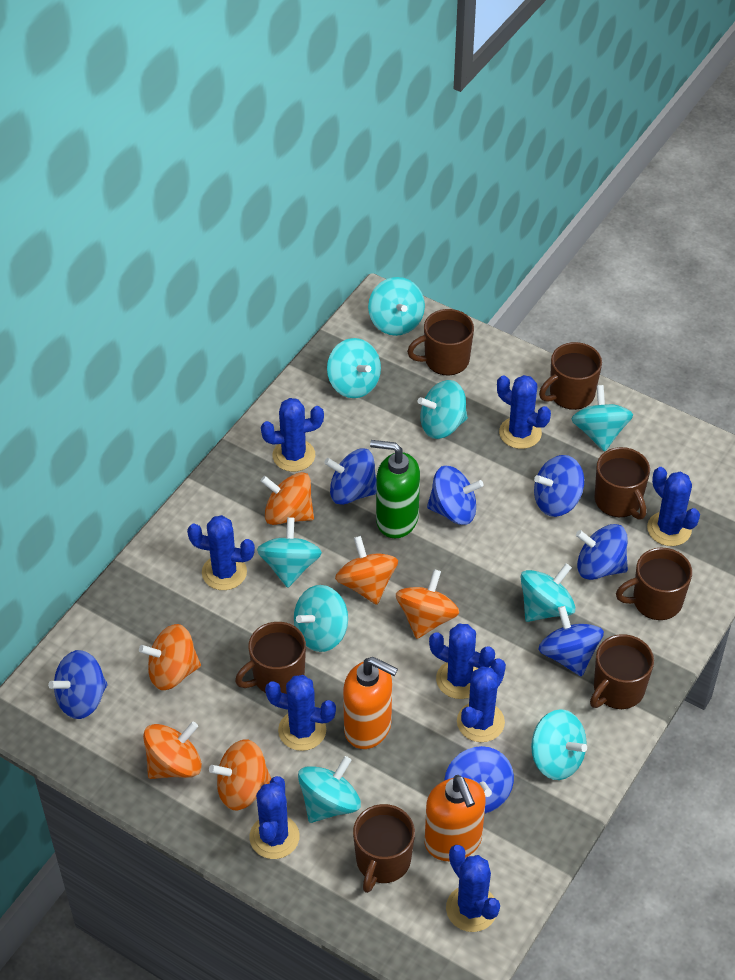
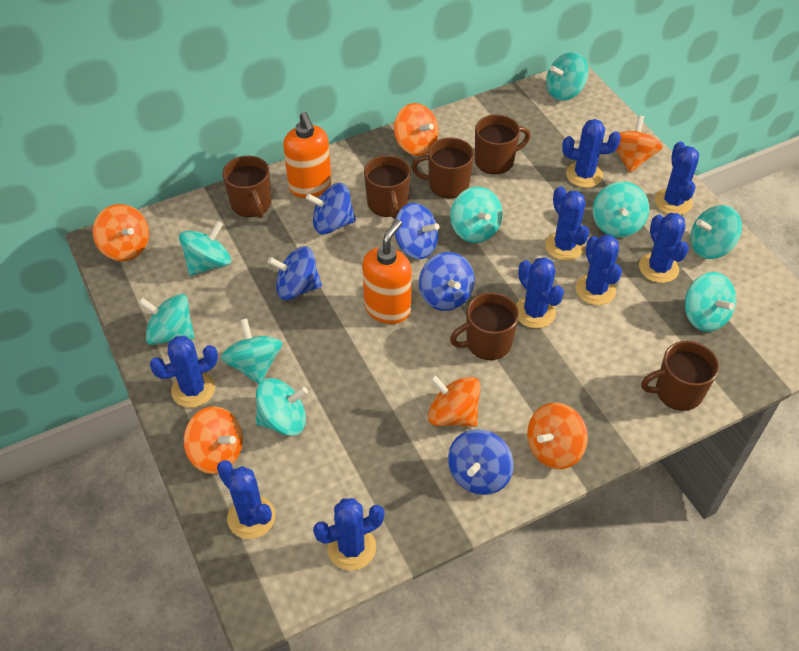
blue spinning top: [48,650,108,719] [324,449,376,505] [427,465,484,525] [444,746,514,814] [534,455,584,517] [539,606,604,677] [576,524,628,580] = 7 -> [268,246,322,300] [306,183,356,234] [395,203,439,259] [419,252,475,311] [448,429,514,495] = 5
brown mug: [235,622,306,694] [353,804,415,893] [407,309,474,376] [539,342,602,410] [590,634,654,709] [595,447,650,520] [616,548,692,620] = 7 -> [222,156,271,218] [364,155,411,219] [411,137,474,198] [450,292,519,360] [475,114,530,174] [641,341,719,411] = 6
green soap dispenser: [370,440,420,538] = 1 -> none = 0

